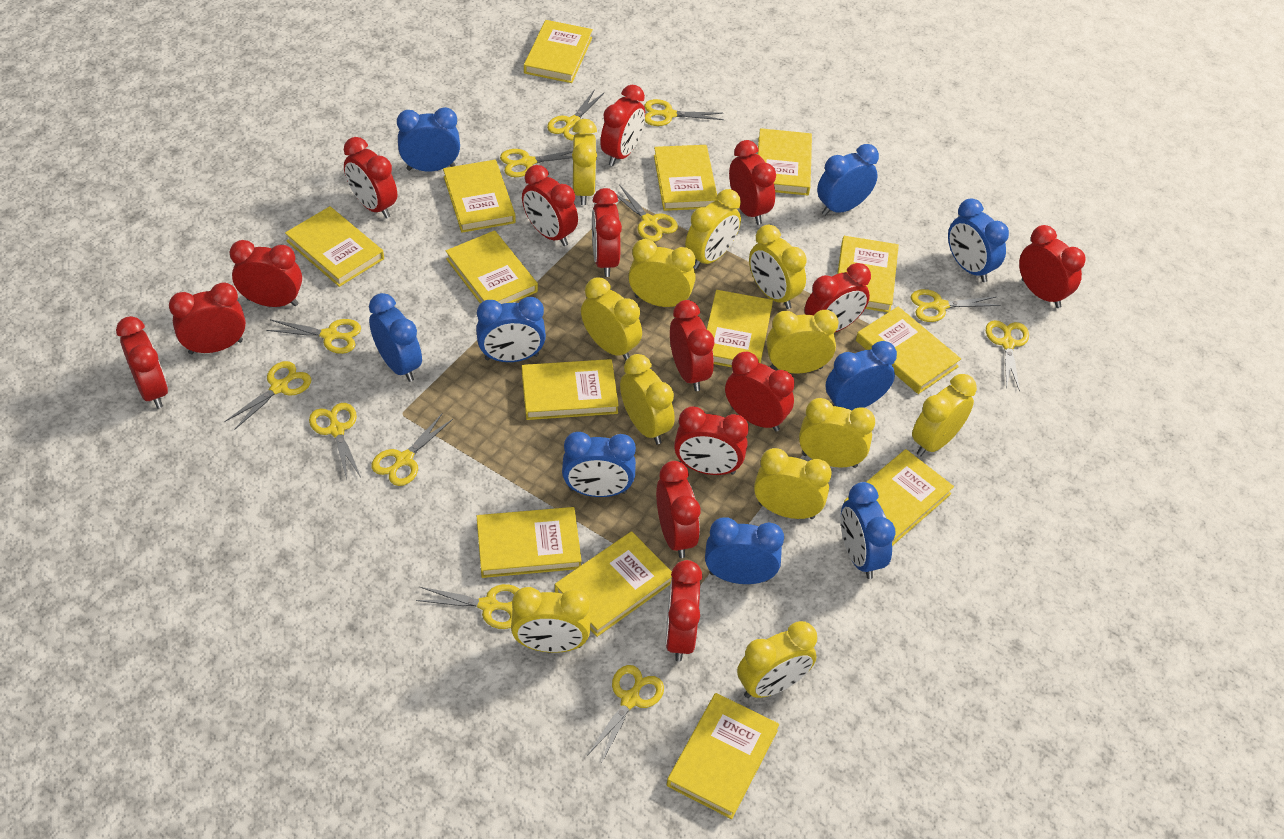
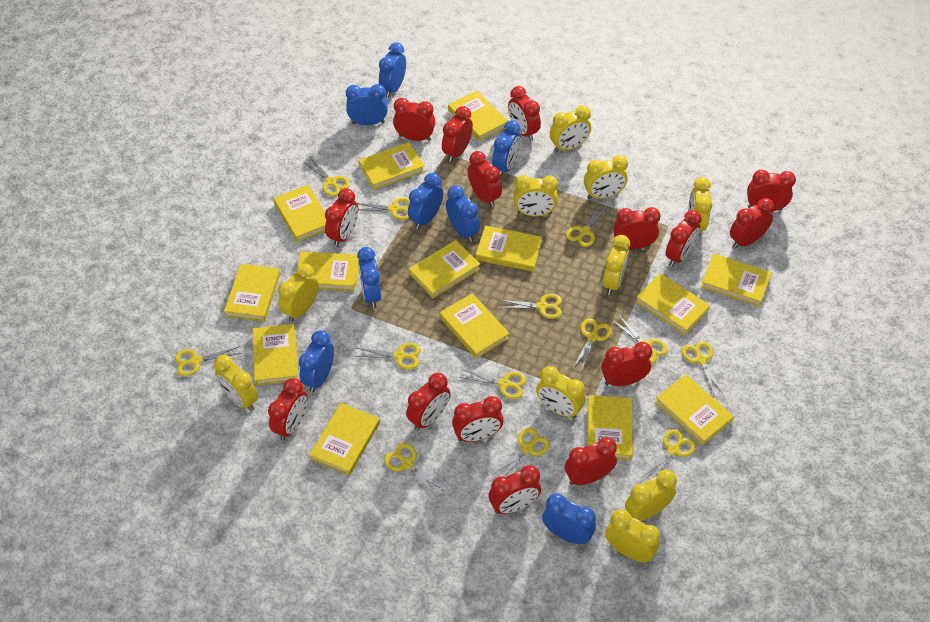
blue clock: [369,293,422,382] [397,107,460,171] [476,297,546,362] [562,432,636,497] [705,517,784,584] [817,144,879,216] [825,341,897,410] [841,482,896,579] [948,198,1009,282] = 9 -> [299,330,334,392] [346,84,388,125] [357,247,381,308] [379,42,406,98] [408,173,443,229] [446,185,480,242] [492,120,521,177] [542,493,596,544] = 8
yellow clock: [511,587,591,653] [572,119,597,205] [581,277,642,360] [620,354,675,444] [628,239,696,307] [685,189,741,269] [737,621,817,698] [749,225,807,309] [754,448,832,519] [767,310,838,374] [799,398,875,468] [912,374,977,456] = 12 -> [214,355,258,411] [278,263,319,322] [514,175,558,217] [536,366,585,418] [550,105,591,152] [584,155,628,199] [602,235,630,295] [605,509,660,562] [625,470,677,521] [688,177,712,231] = 10
yellow scissors: [224,361,311,430] [266,319,361,354] [309,403,361,480] [371,414,453,486] [416,584,519,629] [500,149,573,177] [547,89,605,141] [587,665,664,764] [616,184,678,242] [644,99,724,126] [911,289,1000,322] [986,320,1029,392] = 12 -> [175,346,242,376] [304,158,350,196] [355,343,421,370] [357,198,410,220] [384,443,444,497] [459,369,527,399] [491,428,550,476] [500,294,562,319] [566,204,609,247] [573,318,612,370] [612,316,668,364] [642,429,696,478] [682,341,724,396] = 13

